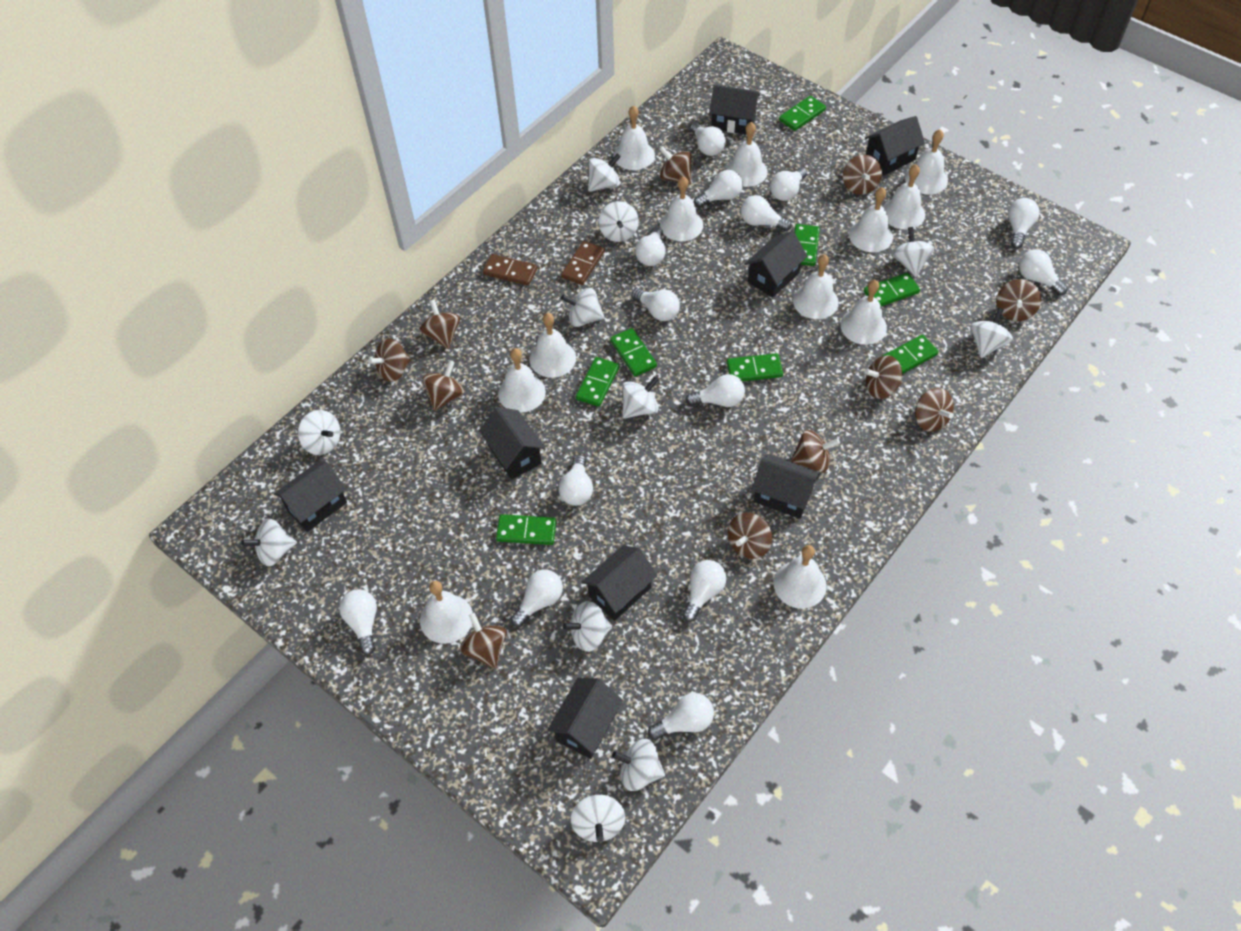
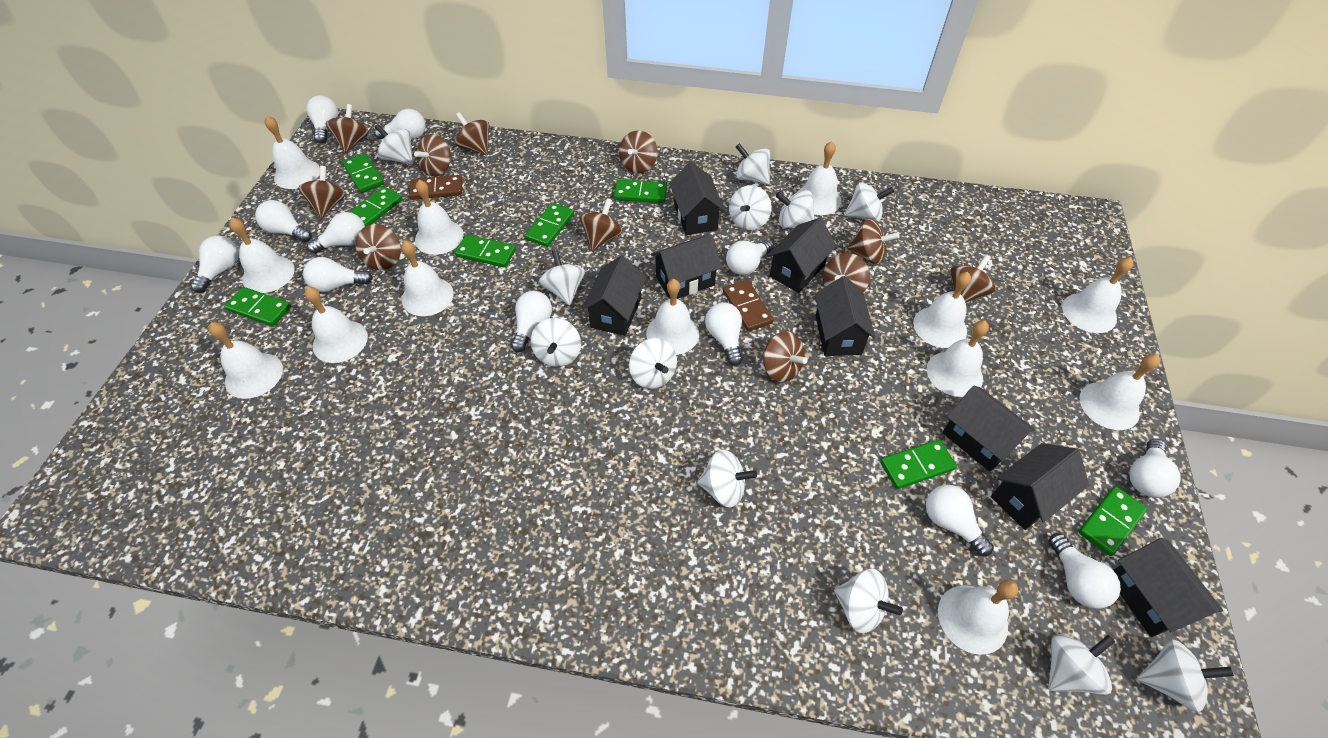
white bell: [420,581,473,644] [498,348,546,413] [530,313,576,378] [613,105,655,170] [660,176,703,241] [726,122,767,187] [774,545,827,609] [793,254,839,319] [840,280,887,345] [849,187,893,252] [883,164,925,229] [905,130,948,195] = 12 -> [208,322,283,399] [229,217,295,293] [265,116,320,189] [304,287,368,363] [401,240,454,316] [415,180,463,255] [646,279,699,355] [797,141,842,215] [913,272,971,348] [927,320,989,397] [938,580,1018,655] [1062,257,1134,333] [1079,354,1160,430] = 13
white light bulb: [339,589,377,655] [510,570,563,627] [559,455,593,506] [632,288,680,321] [635,226,666,266] [648,693,714,740] [682,560,726,622] [685,374,745,407] [690,122,726,156] [694,170,743,208] [741,195,792,231] [770,167,807,201] [1008,198,1040,249] [1019,249,1068,295] = 14 -> [191,236,239,293] [255,200,312,242] [303,257,373,292] [306,95,338,143] [307,212,365,254] [374,109,426,140] [511,291,552,352] [705,302,742,366] [726,240,775,275] [926,485,994,556] [1049,533,1121,609] [1129,439,1181,498] = 12
white spinning top: [241,519,297,567] [298,410,341,455] [561,288,605,327] [563,601,612,652] [571,795,625,842] [588,153,621,192] [599,201,639,242] [612,739,665,791] [622,376,659,419] [892,227,934,277] [970,308,1013,358] = 11 -> [375,124,413,165] [530,318,581,367] [539,249,585,305] [629,338,677,389] [697,450,757,508] [729,185,772,230] [736,143,770,184] [775,190,815,228] [834,568,903,633] [844,182,894,222] [1048,634,1115,695] [1137,639,1234,712] = 12

